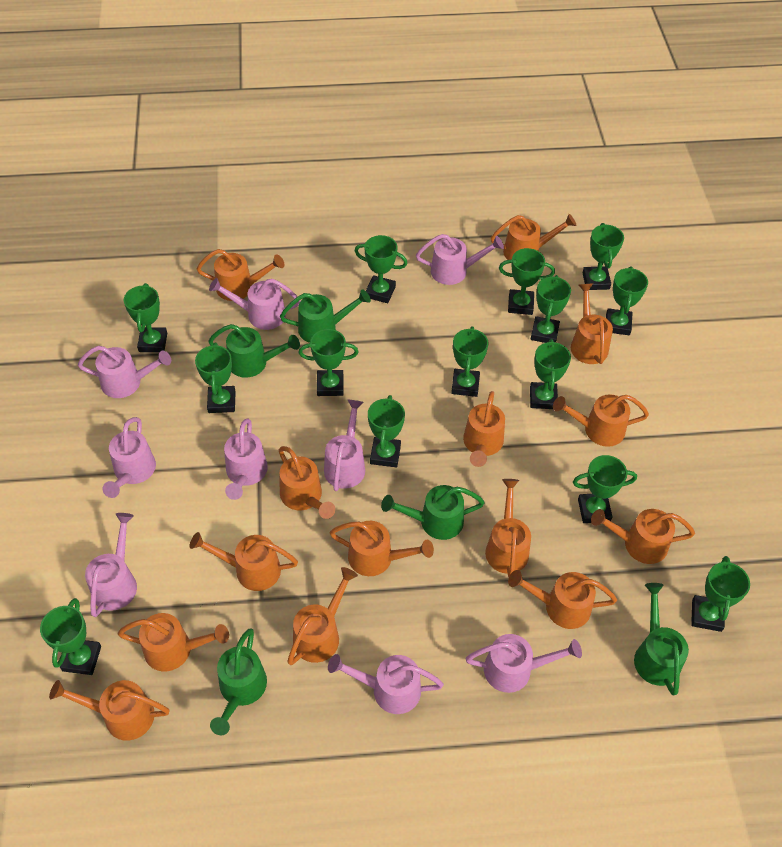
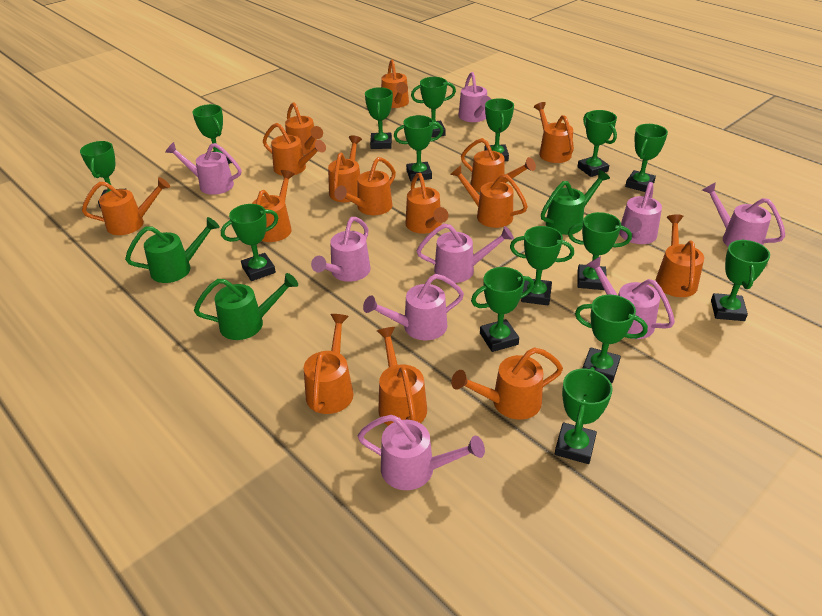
green trophy: [40,598,101,675] [124,283,167,352] [195,343,236,413] [299,329,358,396] [355,235,408,303] [368,395,405,467] [451,326,488,397] [499,248,555,315] [530,339,571,409] [531,275,571,343] [573,455,637,523] [582,223,624,290] [606,266,648,335] [691,556,750,632] = 14 -> [80,141,127,208] [192,104,232,164] [221,204,278,281] [365,87,393,149] [394,115,443,181] [411,77,456,137] [471,267,534,352] [484,98,514,161] [510,226,574,305] [555,367,613,464] [568,212,632,290] [575,295,648,383] [577,110,617,177] [625,124,668,192] [711,239,770,321] = 15
green watering can: [208,324,300,378] [210,629,267,735] [280,289,371,343] [381,485,485,540] [634,583,689,695] = 5 -> [125,217,220,283] [194,273,298,340] [541,170,610,235] = 3
orange watering can: [49,680,170,741] [118,613,229,672] [189,532,298,591] [197,249,285,301] [279,446,335,519] [287,567,358,665] [330,521,434,576] [463,391,505,467] [485,479,531,577] [491,214,577,260] [508,570,617,629] [553,394,649,447] [571,284,613,364] [591,509,695,564] = 14 -> [82,177,170,235] [252,170,295,242] [263,123,326,176] [285,103,323,155] [304,314,354,414] [328,135,362,202] [334,157,396,215] [377,327,427,426] [381,60,409,108] [406,173,449,234] [450,165,528,228] [451,347,563,420] [461,138,536,192] [534,102,574,163] [655,214,704,297] = 15

